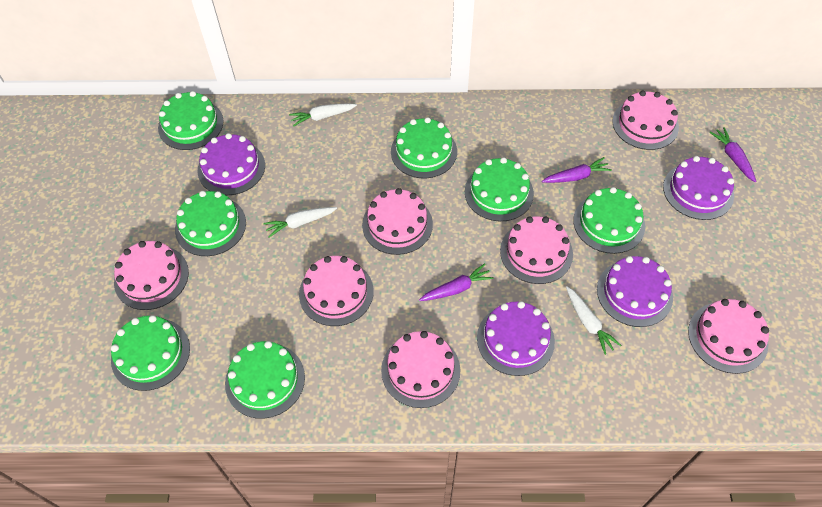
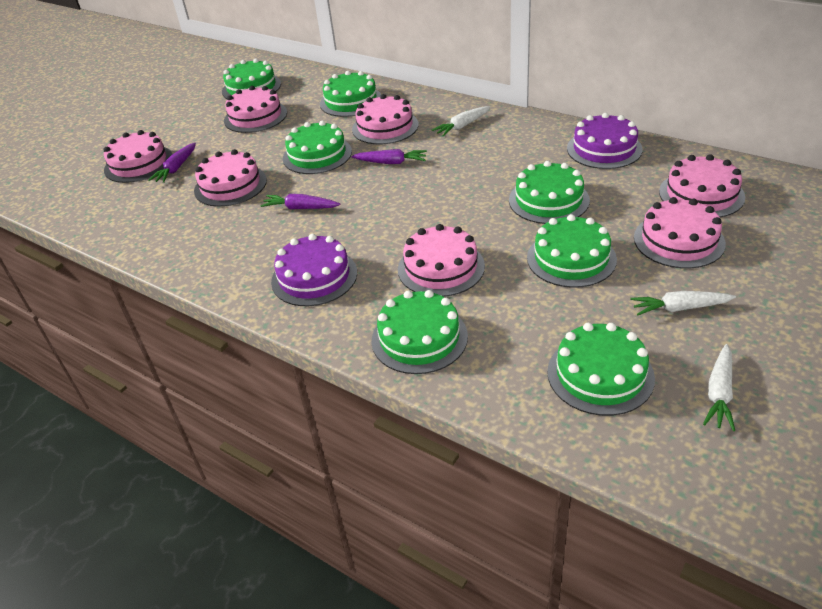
purple cake: [197,133,265,195] [477,301,555,376] [597,256,673,327] [663,156,734,220] = 4 -> [271,234,357,306] [567,113,643,169] = 2

